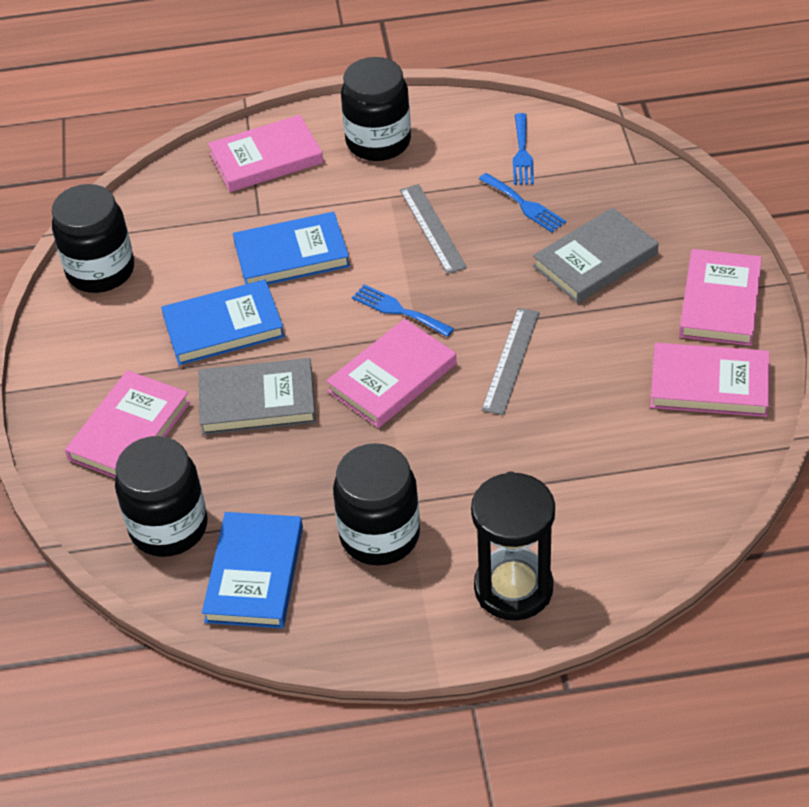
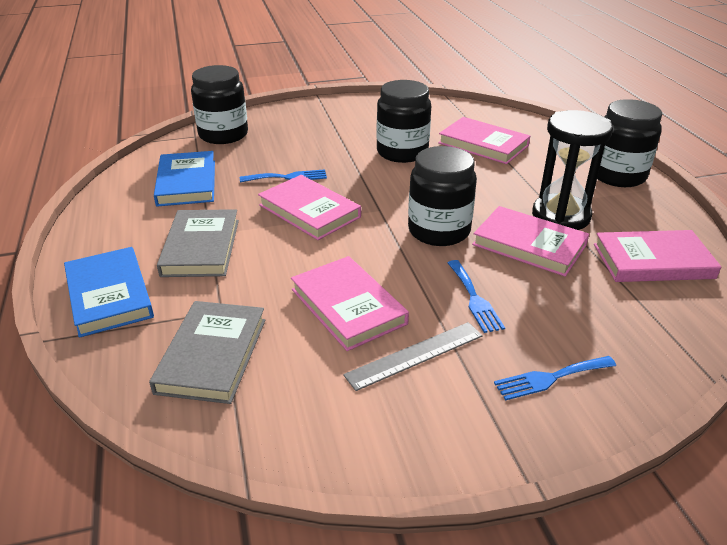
blue book: [161,280,285,365] [202,512,303,628] [233,212,350,285] = 3 -> [64,247,154,338] [154,151,215,207] = 2
grey ruler: [400,184,467,274] [482,308,540,415] = 2 -> [343,322,483,391] = 1

